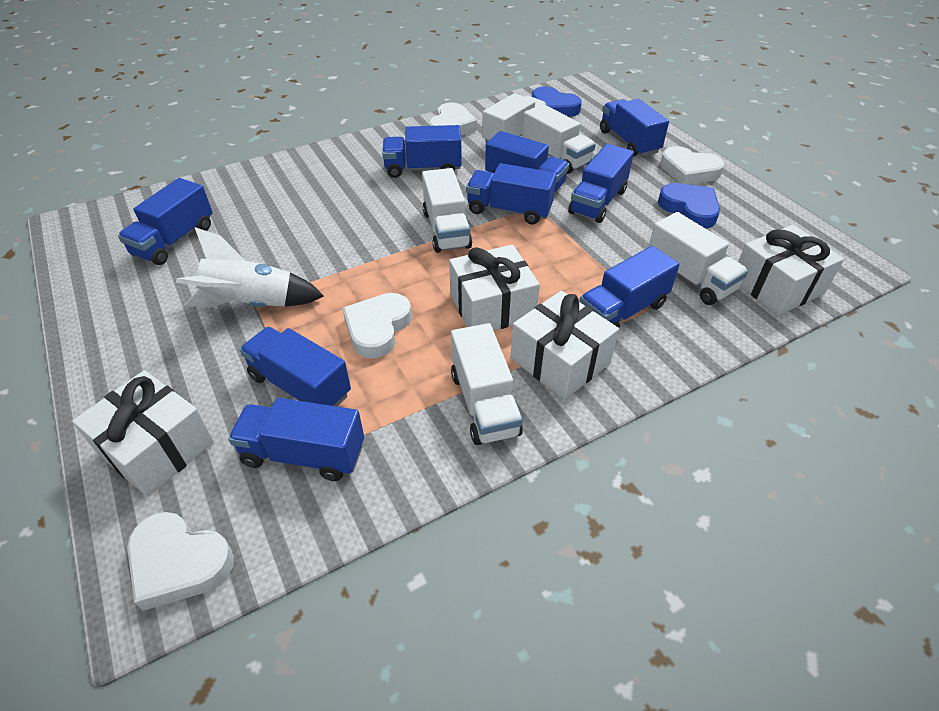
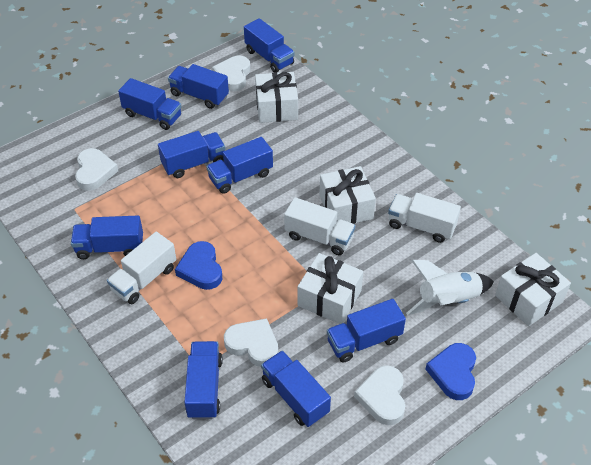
white truck: [422,168,472,253] [451,323,523,445] [482,93,547,143] [522,104,596,174] [648,212,748,305] = 5 -> [107,232,176,304] [284,197,355,255] [388,193,461,243] = 3

